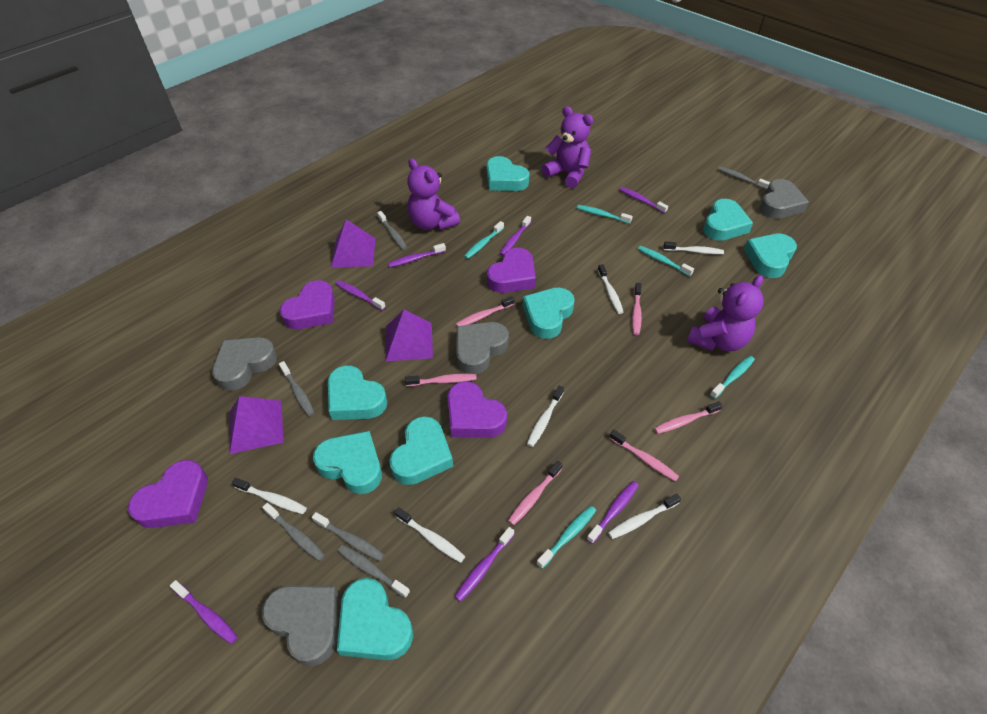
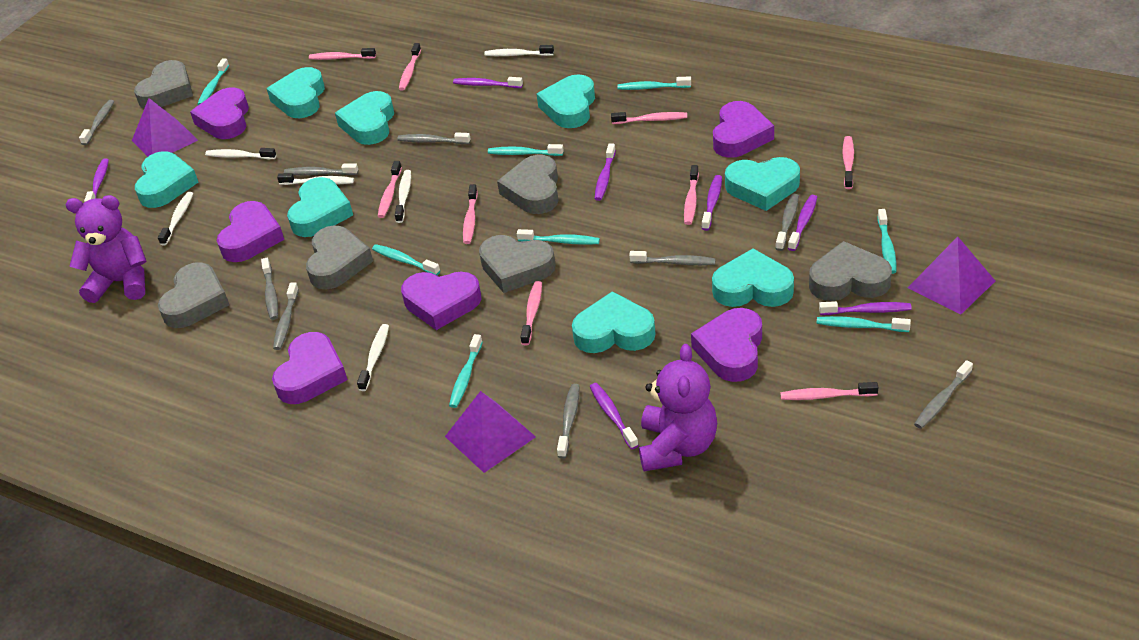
grey heart: [212,337,277,391] [262,585,338,666] [456,322,509,374] [760,179,809,219] = 4 -> [134,60,193,108] [158,262,229,328] [306,225,373,289] [479,235,556,293] [497,155,559,214] [809,241,892,301] = 6
grey toothbrush: [262,503,325,561] [279,361,315,416] [312,512,385,561] [338,545,410,598] [377,211,407,250] [717,166,770,190] = 6 -> [79,100,114,145] [261,258,278,320] [273,282,299,350] [284,164,358,175] [397,132,471,144] [557,384,579,458] [629,251,716,265] [775,194,799,251] [914,360,973,429] = 9
pink toothbrush: [405,374,477,386] [456,296,515,326] [508,461,563,525] [609,430,679,482] [632,283,642,335] [654,401,722,434] = 6 -> [309,48,376,60] [378,161,402,218] [399,43,421,91] [463,184,478,244] [521,281,542,345] [611,112,687,124] [684,165,699,225] [780,382,878,400] [842,136,854,189] = 9
purple heart: [128,460,208,528] [280,280,335,329] [447,381,507,438] [487,248,536,293] = 4 -> [190,87,249,139] [217,201,284,262] [272,332,348,404] [401,272,481,330] [691,308,762,382] [713,101,774,158] = 6
purple teddy bear: [407,158,460,230] [542,106,593,188] [687,275,764,351] = 3 -> [66,195,146,303] [639,344,717,471] = 2
turquoise toothbrush: [464,221,504,259] [537,506,596,569] [577,205,633,224] [638,246,694,276] [710,356,755,399] = 5 -> [197,59,229,105] [372,244,440,275] [449,334,483,408] [488,144,564,156] [517,229,600,245] [618,76,691,90] [817,316,911,332] [877,209,896,274] = 8

